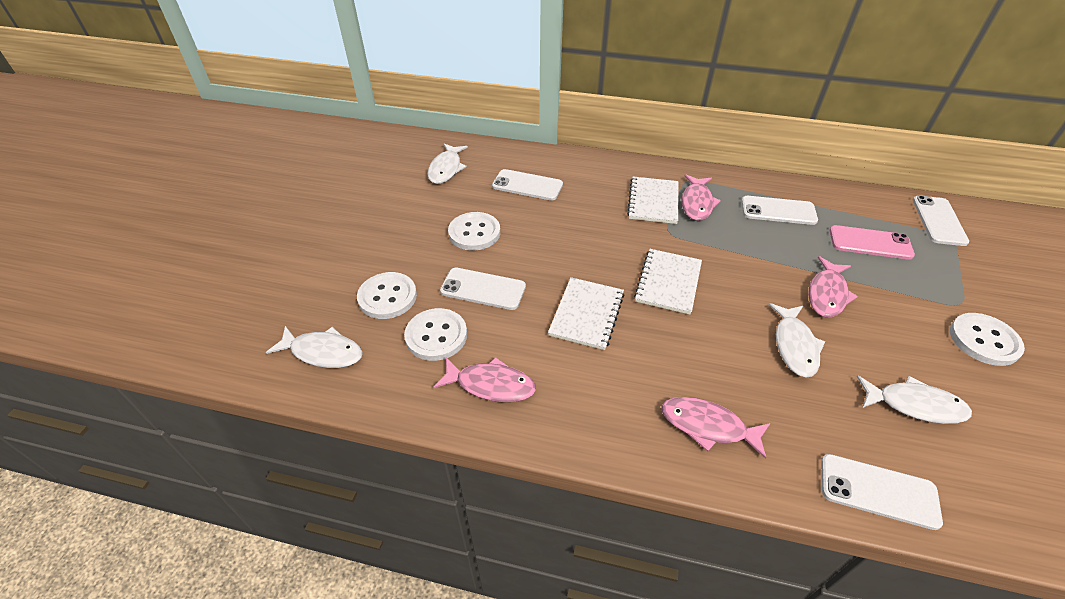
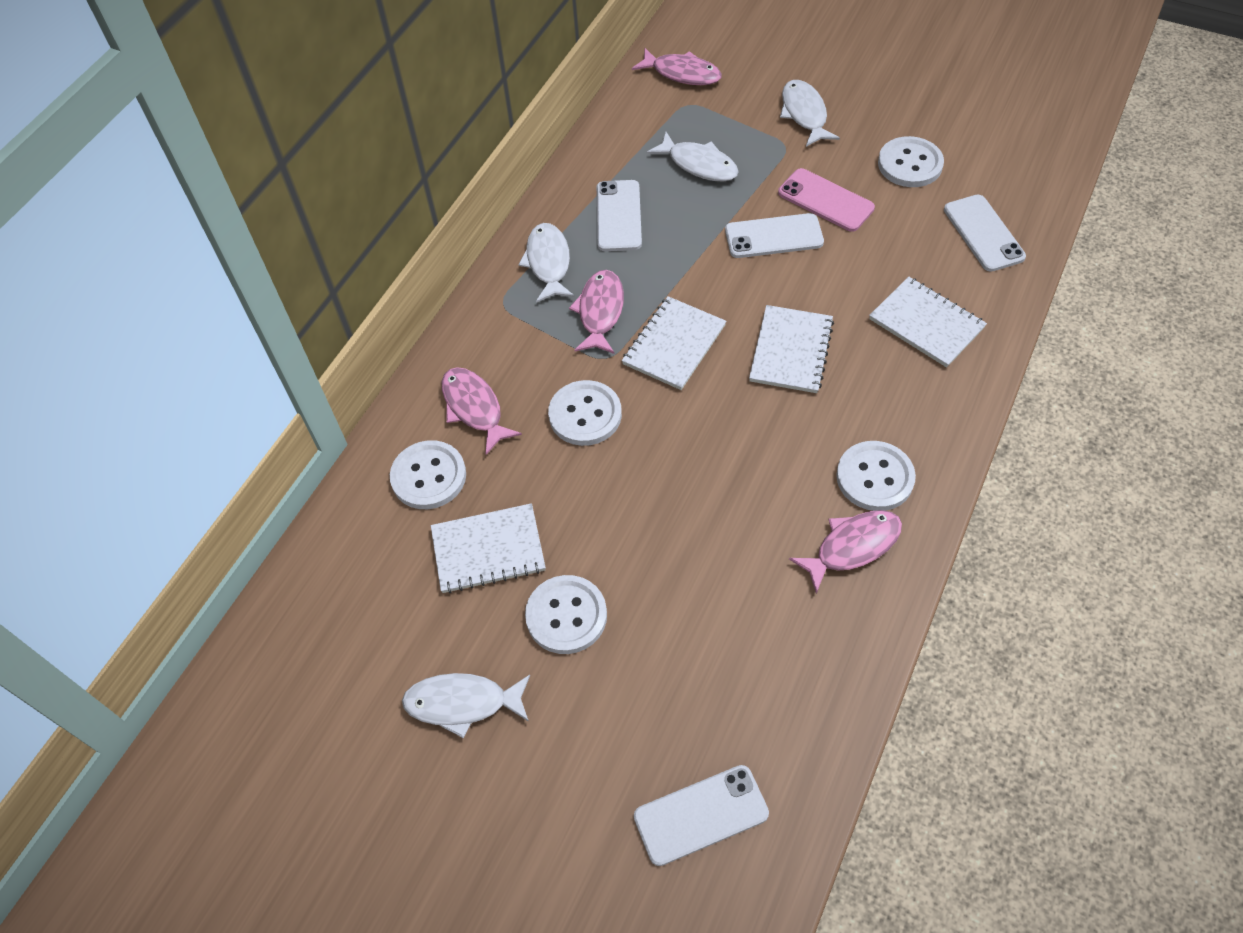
white button: [357,272,417,319] [404,308,467,361] [448,212,500,251] [950,313,1025,366] = 4 -> [390,440,466,509] [525,575,607,654] [548,380,622,446] [836,441,916,511] [878,136,944,187] = 5
white notebook: [548,277,625,350] [627,177,678,224] [634,249,702,315] = 3 -> [431,503,546,593] [622,296,726,390] [749,305,834,393] [869,277,987,368] = 4
white phone: [440,268,526,310] [492,169,563,201] [742,196,818,225] [821,454,943,530] [913,195,969,246] = 5 -> [597,180,642,251] [634,765,769,866] [725,213,824,258] [944,195,1026,272] = 4

